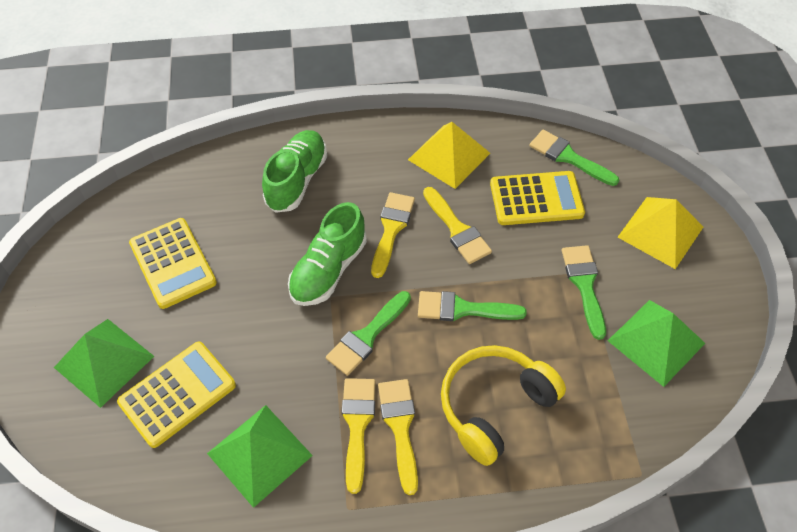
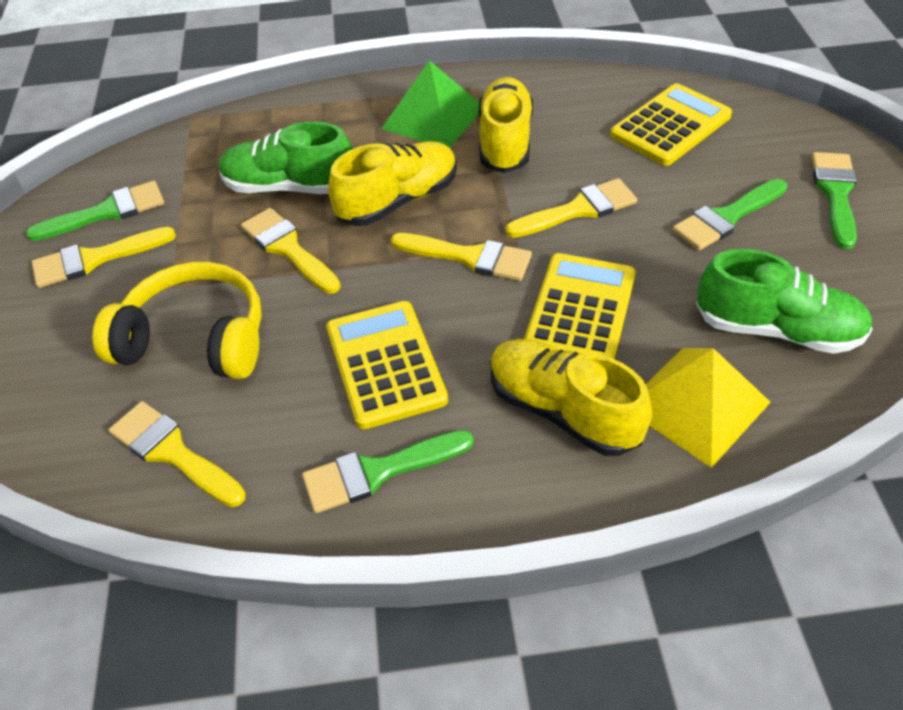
green pyramid: [54,319,154,408] [207,405,313,508] [608,300,705,387] = 3 -> [381,60,479,148] = 1
yellow brush: [342,378,376,494] [371,192,415,278] [378,379,418,495] [423,187,492,264] = 4 -> [32,227,176,288] [108,401,246,507] [241,208,341,294] [391,233,532,281] [505,178,637,238] = 5
yellow pyramid: [408,122,490,189] [618,197,703,269] = 2 -> [645,348,771,468] = 1
yellow shoe: none = 0 -> [328,141,457,226] [479,77,533,173] [491,339,652,456] = 3

